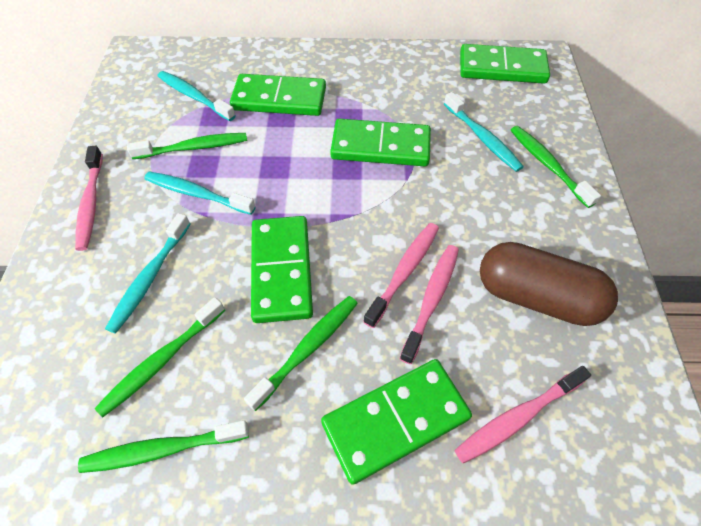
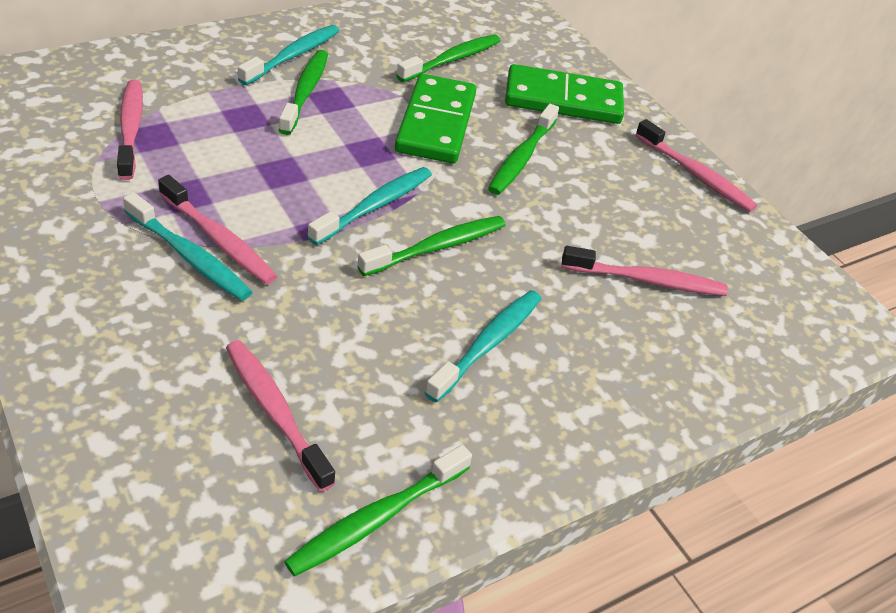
brown capsule: [480,242,618,326] = 1 -> none = 0
green domino: [230,74,326,116] [251,216,313,323] [321,359,472,485] [330,119,431,166] [460,44,550,84] = 5 -> [395,74,476,163] [505,64,624,124] = 2
pink toothbrush: [75,146,103,251] [363,223,439,328] [400,245,459,364] [454,366,591,464] = 4 -> [117,80,143,180] [158,175,277,284] [226,340,335,492] [561,246,728,296] [635,119,757,212] = 5

